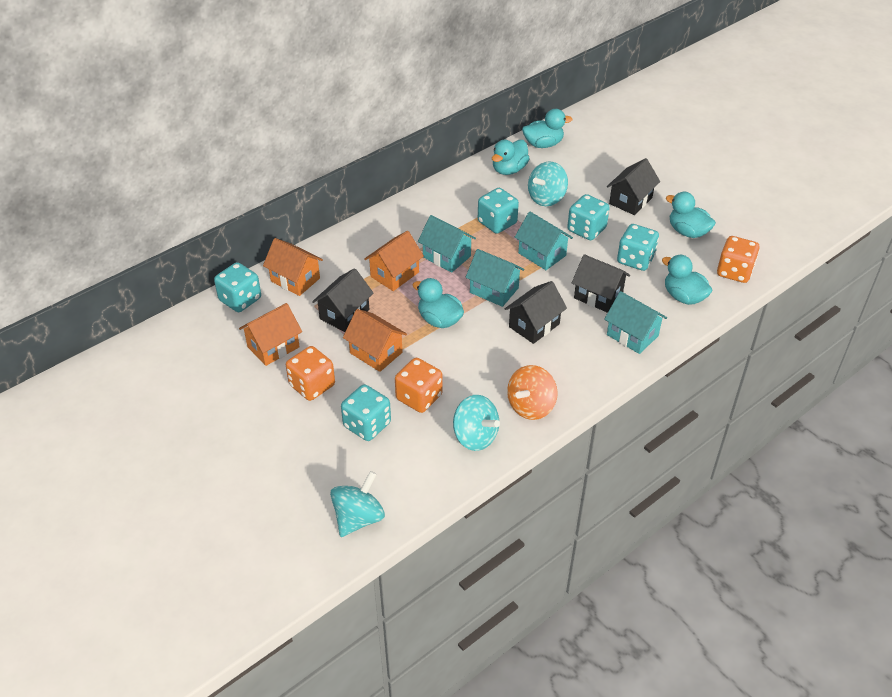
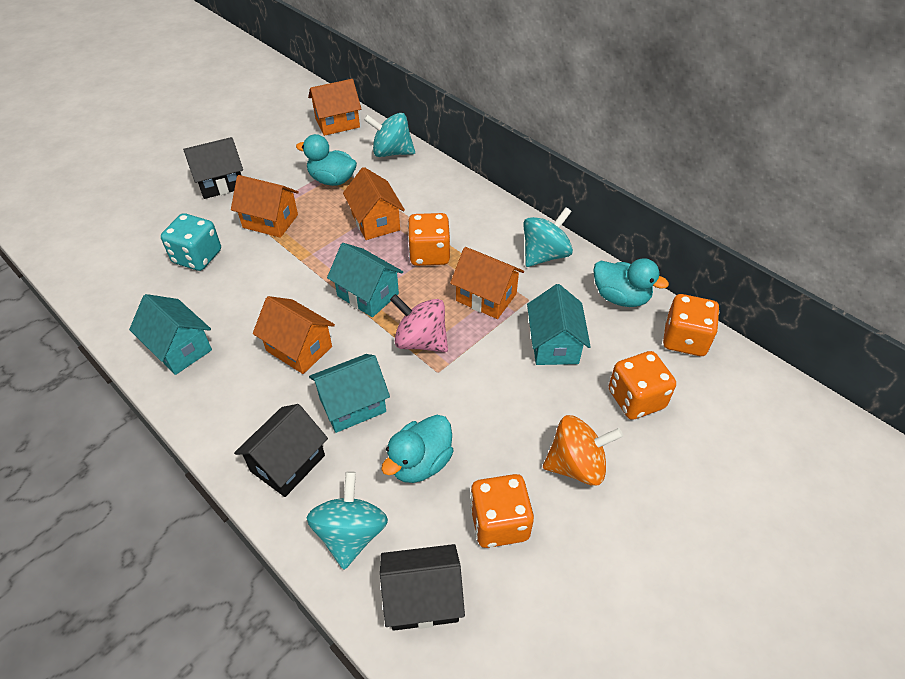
black house: [312,268,373,332] [505,281,567,344] [572,254,630,313] [607,158,660,215] = 4 -> [183,137,243,199] [234,404,328,497] [380,544,465,631] = 3
orange dice: [286,346,335,401] [395,358,443,413] [717,236,760,283] = 3 -> [408,213,450,266] [470,474,534,548] [609,351,676,420] [663,294,719,356] = 4
orange house: [239,303,302,366] [263,238,323,296] [343,309,407,372] [364,231,424,291] = 4 -> [231,175,299,238] [253,296,335,374] [308,79,361,136] [343,167,405,240] [450,247,524,319] = 5
pink spinning top: none = 0 -> [390,294,448,352] = 1
turquoise dice: [214,262,261,312] [341,384,391,441] [478,188,519,234] [567,194,610,240] [617,224,659,271] = 5 -> [161,213,221,271] = 1
turquoise duck: [413,278,464,328] [492,140,530,175] [522,109,573,148] [662,255,713,305] [666,192,716,238] = 5 -> [296,134,357,186] [381,415,454,483] [593,258,669,307] = 3

